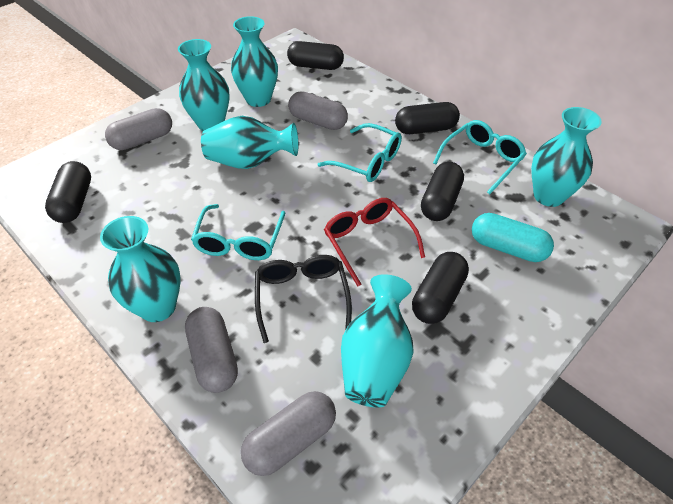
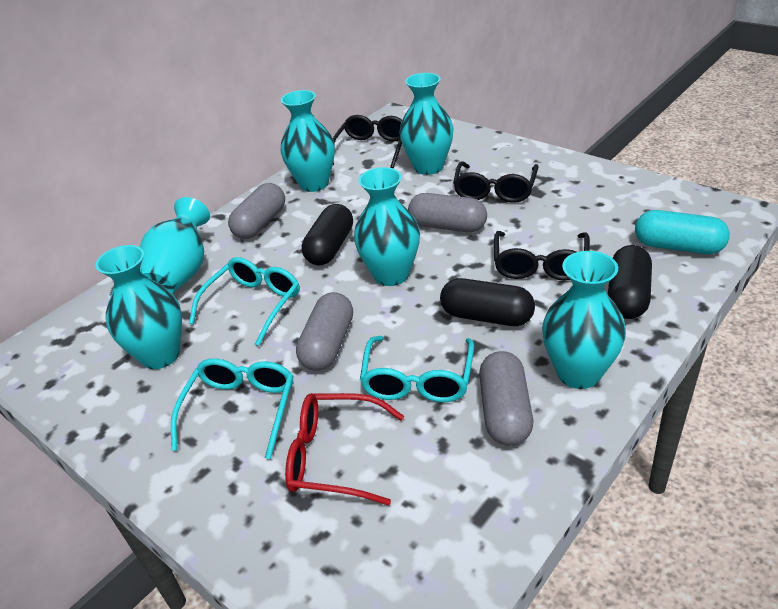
black capsule: [45,161,91,223] [287,41,344,70] [395,102,460,134] [412,252,469,324] [421,162,464,221] = 5 -> [302,204,353,265] [440,278,535,326] [608,245,652,319] = 3
black glasses: [255,255,352,343] = 1 -> [333,115,402,168] [453,162,539,203] [494,231,590,281] = 3

